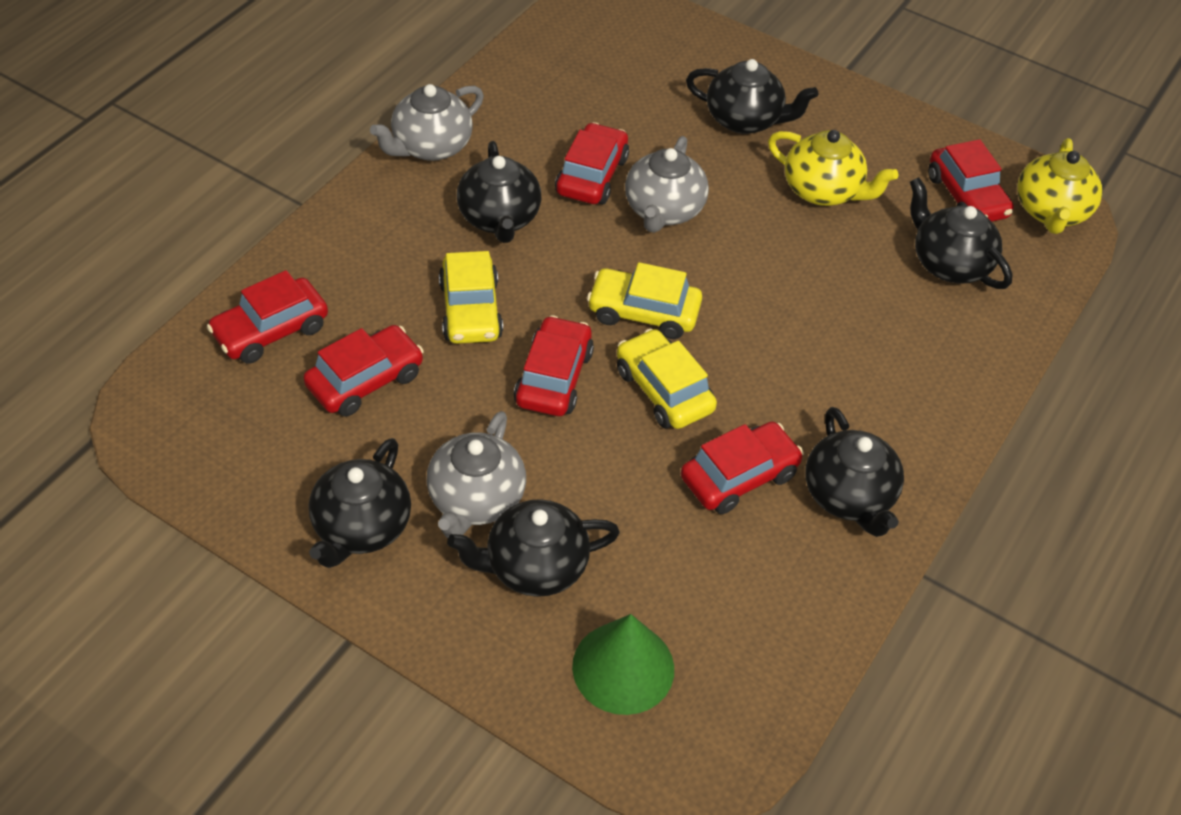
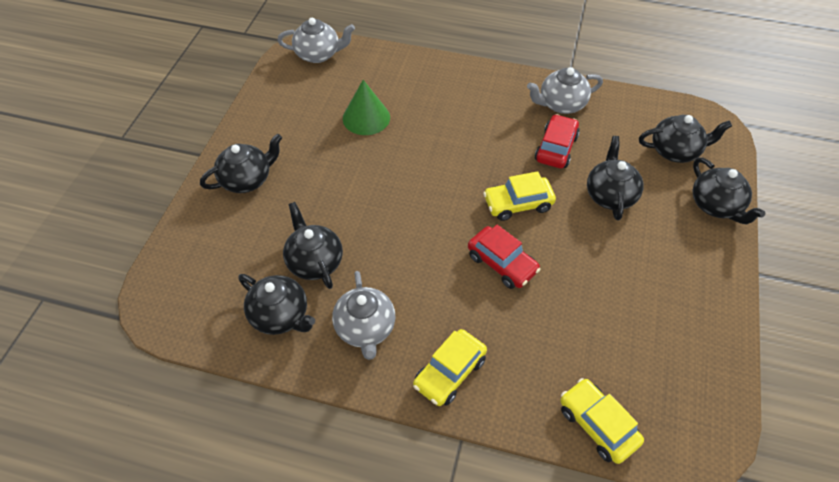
red car: [207,270,328,364] [303,325,424,417] [514,315,594,416] [555,122,629,204] [681,422,804,514] [928,139,1014,222] = 6 -> [468,225,541,289] [535,114,580,168] = 2
yellow teapot: [768,130,898,206] [1017,138,1102,234] = 2 -> none = 0

